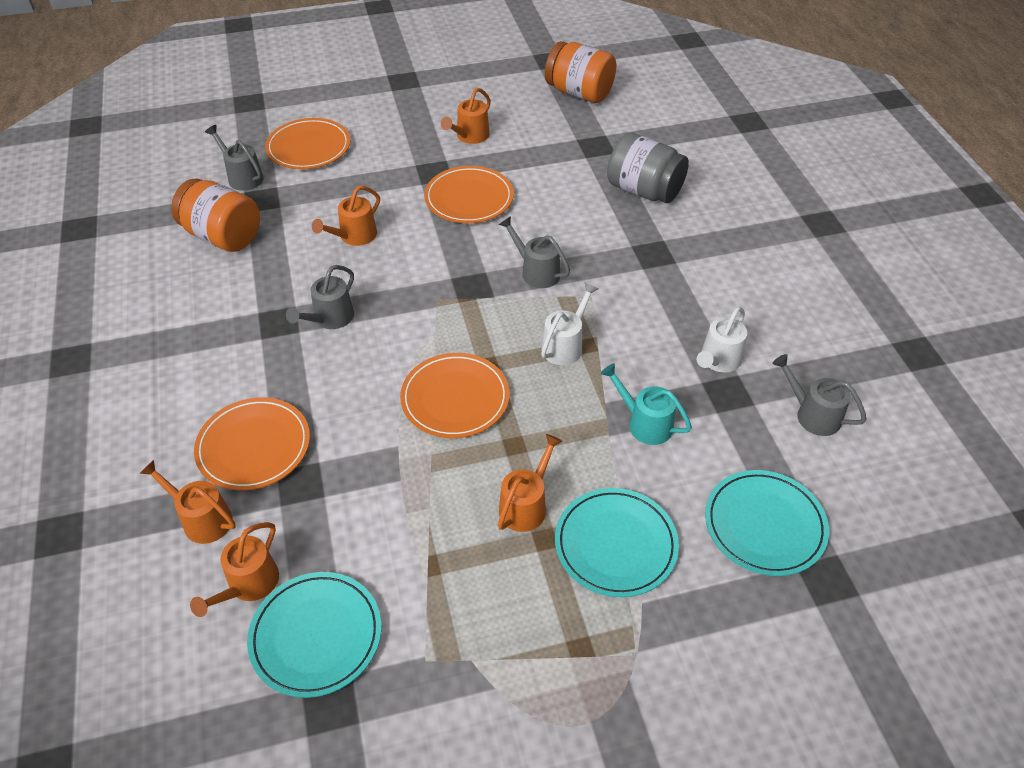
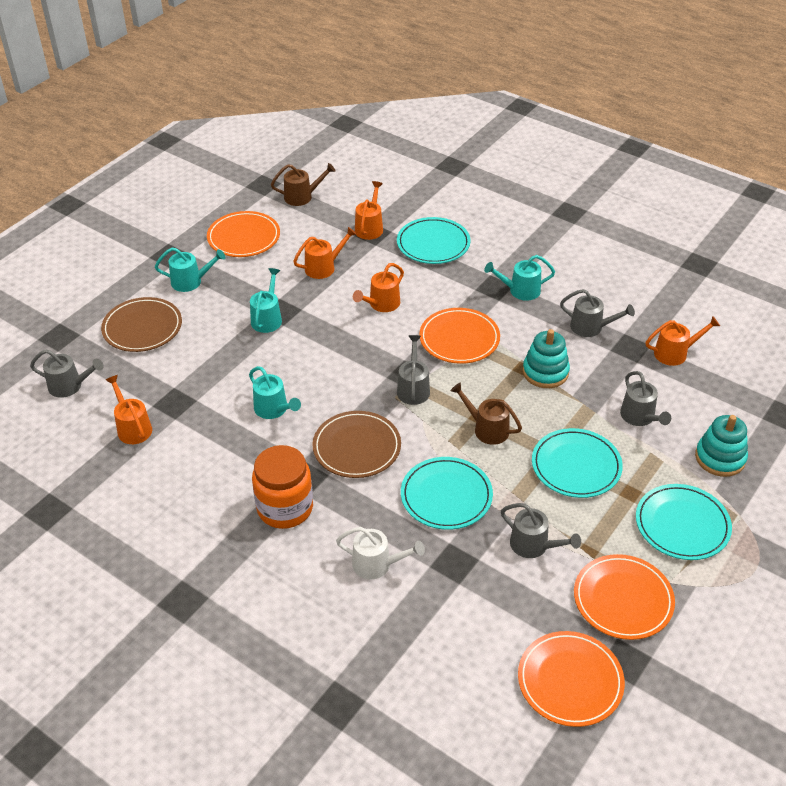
brown plate: none = 0 -> [101,297,182,352] [313,411,401,478] = 2
brown watering can: none = 0 -> [271,163,336,206] [450,383,522,445] = 2
grey jar: [607,133,689,203] = 1 -> none = 0
grey watering can: [205,125,264,191] [286,265,354,329] [499,216,570,288] [772,354,867,436] = 4 -> [30,349,104,398] [397,335,430,405] [501,503,581,558] [560,289,635,337] [620,371,671,426] = 5
orange jar: [171,178,260,252] [545,41,616,103] = 2 -> [252,445,313,529] = 1
turquoise plate: [247,572,381,698] [555,488,679,597] [705,470,829,576] = 3 -> [397,217,471,264] [401,457,493,530] [532,428,623,498] [636,484,732,560] = 4
turquoise stacking toy: none = 0 -> [523,329,570,388] [695,415,748,477] = 2
turquoise watering can: [601,363,692,445] = 1 -> [155,248,226,292] [249,366,301,419] [250,268,282,333] [484,255,555,301] = 4
white watering can: [541,283,598,365] [697,307,747,372] = 2 -> [336,527,425,579] = 1

